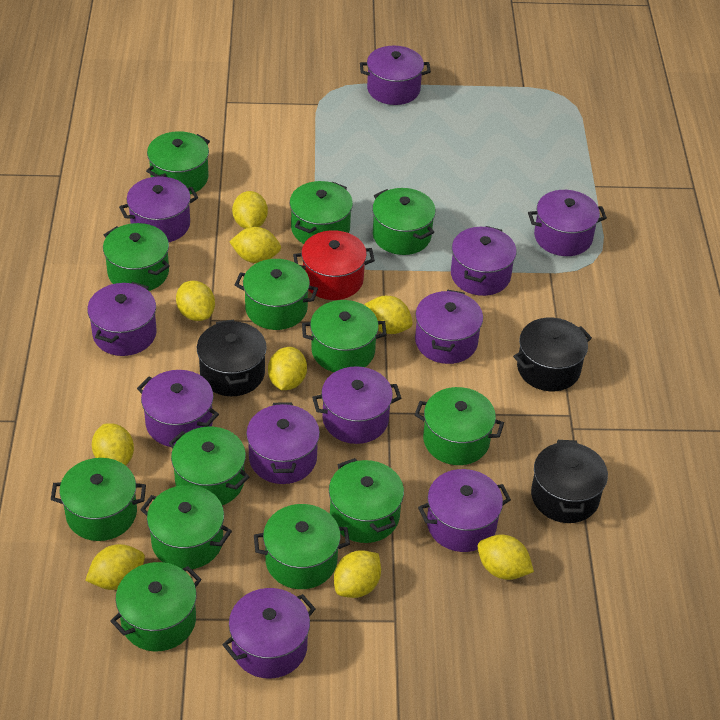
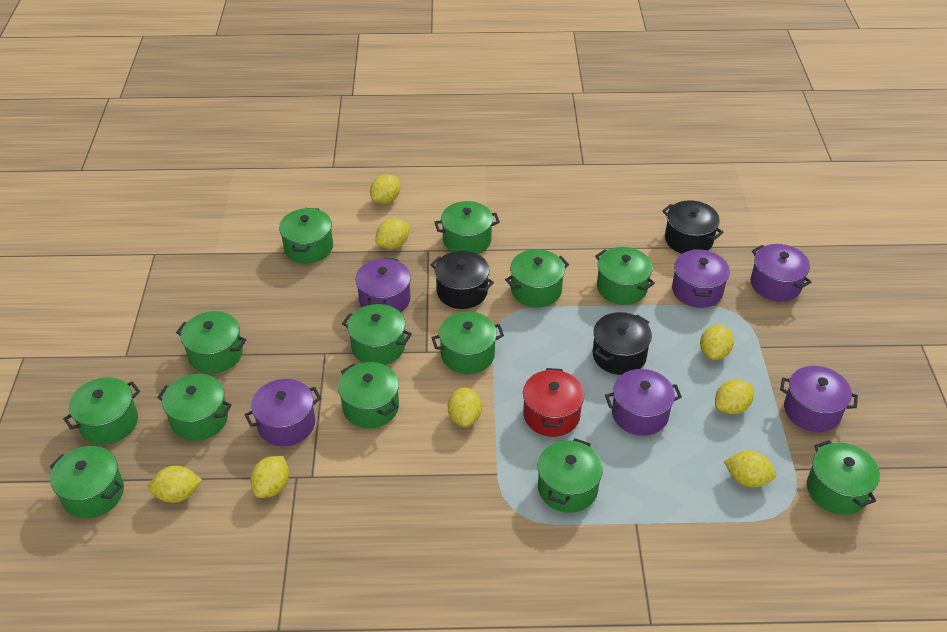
purple pot: [87,282,157,356] [119,176,198,242] [137,370,219,447] [222,588,316,679] [246,402,320,484] [312,366,401,444] [360,46,431,105] [415,289,483,364] [418,469,511,552] [451,226,517,296] [528,190,607,256] = 11 -> [244,379,321,446] [355,258,411,313] [605,369,682,436] [672,249,730,308] [751,244,811,302] [780,366,858,432] = 6
yellow lemon: [85,544,145,590] [92,423,134,465] [176,281,215,321] [229,227,281,263] [232,191,268,229] [268,347,307,390] [334,550,381,598] [365,296,413,334] [478,535,534,580] = 9 -> [148,466,202,503] [250,456,289,498] [370,174,400,204] [375,219,409,249] [448,387,482,427] [700,325,734,360] [715,379,754,415] [724,450,776,487] = 8

